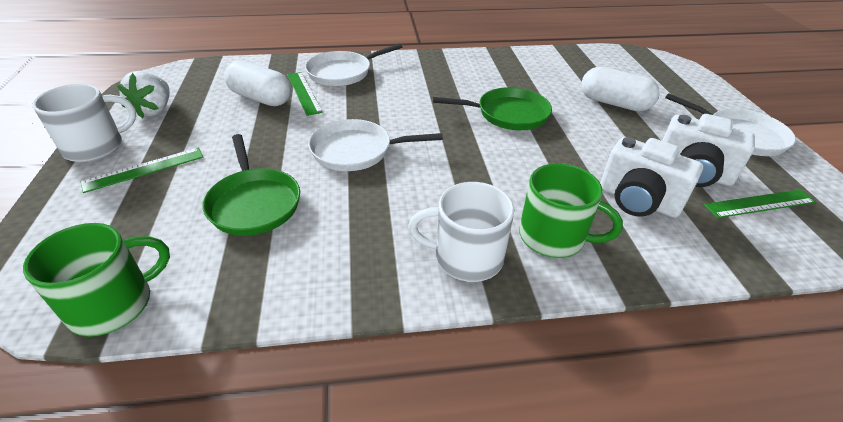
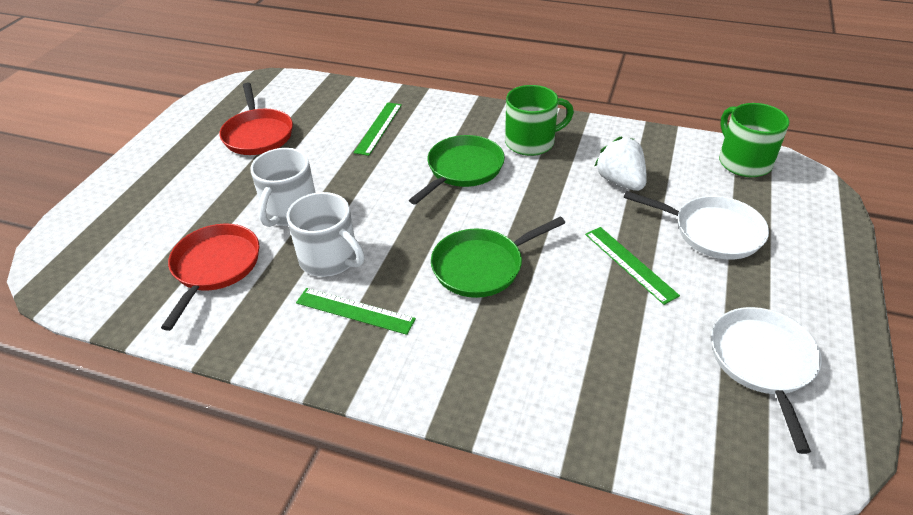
red pan: none = 0 -> [161,224,259,331] [219,83,293,155] = 2
white camera: [600,137,703,218] [662,114,755,187] = 2 -> none = 0
white capsule: [224,60,291,106] [581,67,660,111] = 2 -> none = 0
white pan: [305,43,402,86] [308,119,443,171] [665,93,796,156] = 3 -> [624,191,769,260] [711,307,822,454] = 2

